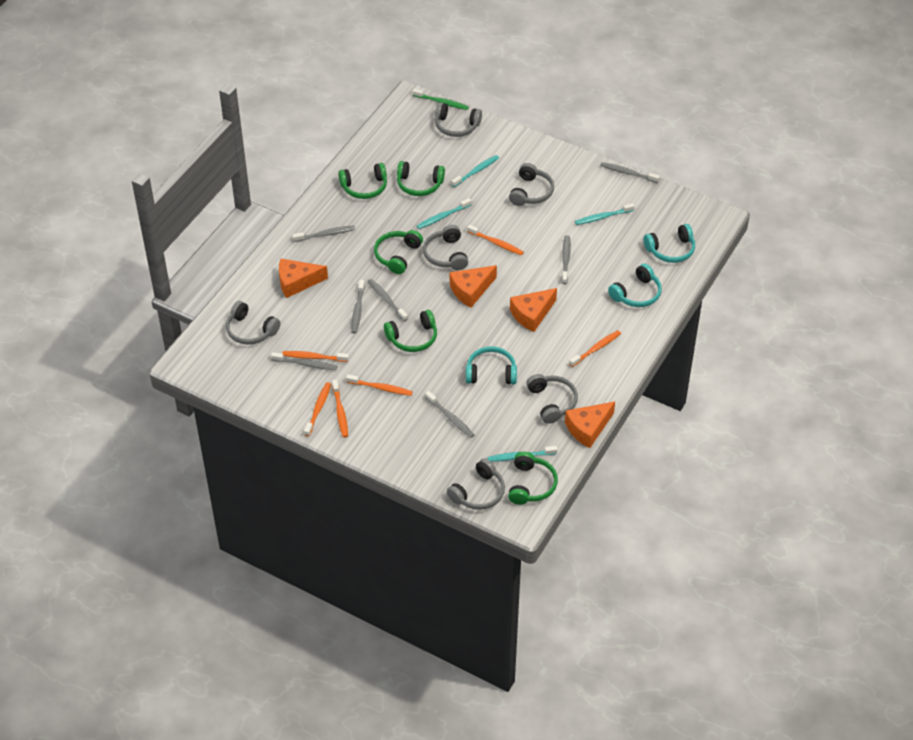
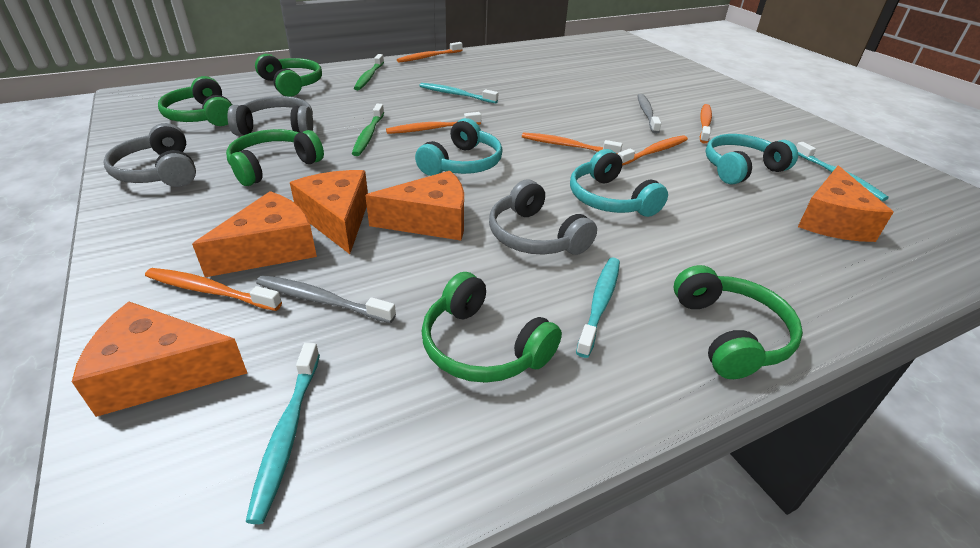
green toothbrush: [413,88,469,110] = 1 -> [352,104,384,156] [354,54,384,90] = 2
grey headphones: [226,301,280,345] [423,225,468,270] [435,102,482,137] [447,458,505,510] [509,163,554,206] [526,374,578,424] = 6 -> [103,123,196,187] [227,96,313,135] [489,179,597,255] = 3
grey toothbrush: [271,352,338,370] [293,225,355,242] [351,280,365,334] [368,279,408,321] [425,391,474,438] [562,235,571,284] [600,162,660,183] = 7 -> [256,275,396,323] [637,94,661,134] = 2
orange cheese: [279,259,328,298] [450,265,497,308] [510,288,557,332] [565,401,615,448] = 4 -> [72,302,247,417] [192,191,317,277] [290,170,368,254] [365,171,464,240] [798,165,893,242] = 5

